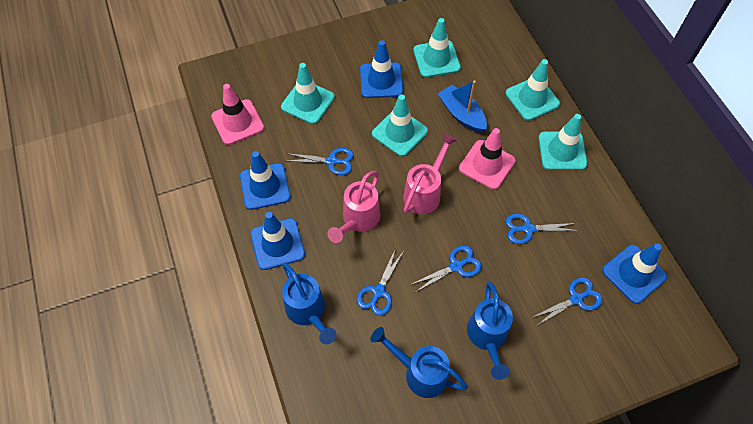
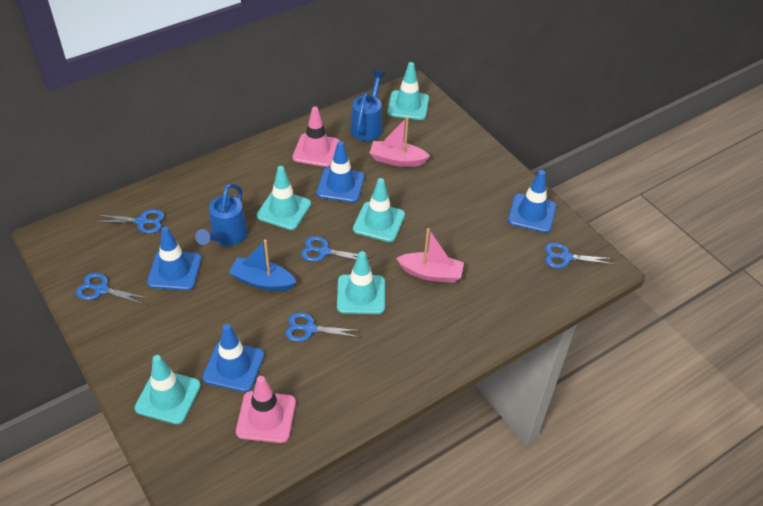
blue watering can: [282,263,336,344] [371,327,468,398] [467,282,513,380] = 3 -> [195,183,248,246] [350,70,385,141] = 2
pink boat: none = 0 -> [370,117,430,167] [396,228,464,283] = 2
pink watering can: [327,171,380,243] [403,134,457,214] = 2 -> none = 0

